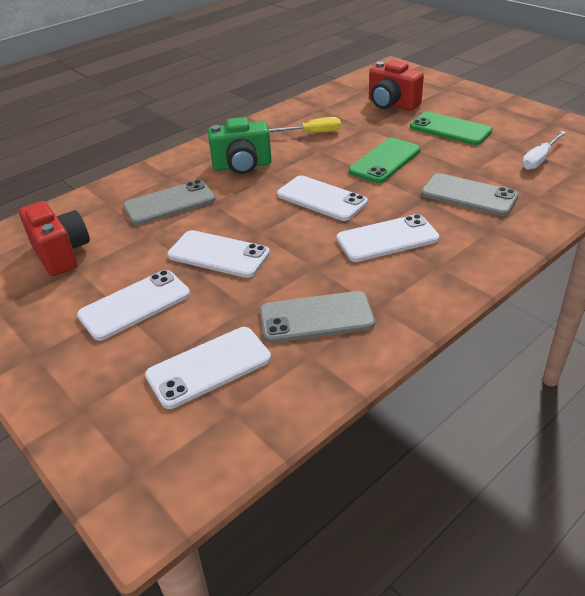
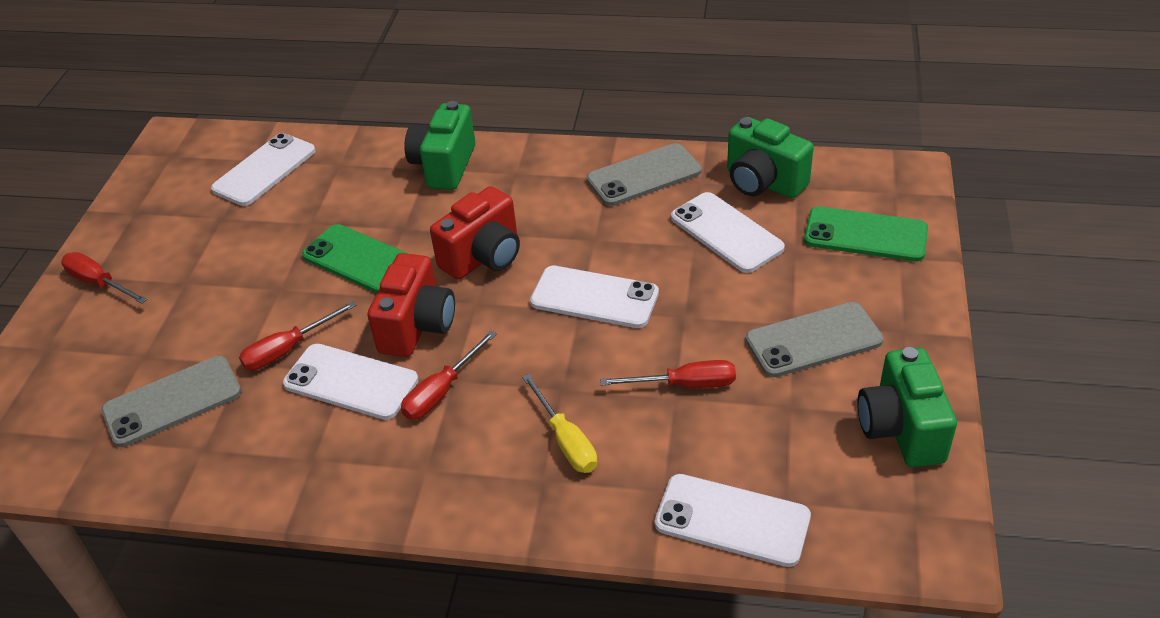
green camera: [208,117,272,174] = 1 -> [404,101,475,190] [727,117,814,198] [857,347,957,467] = 3
red screwdriver: none = 0 -> [61,252,147,304] [239,301,356,370] [401,331,497,420] [600,360,736,388] = 4
white screwdriver: [522,131,566,170] = 1 -> none = 0

